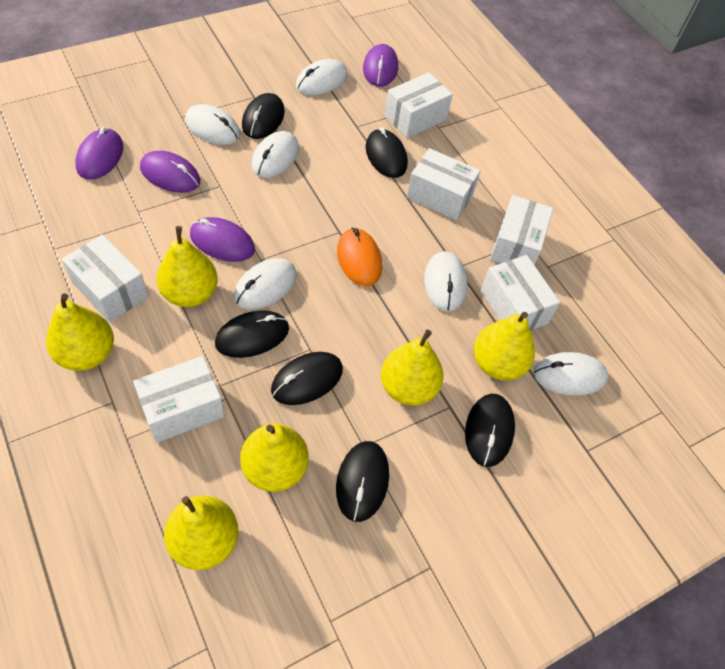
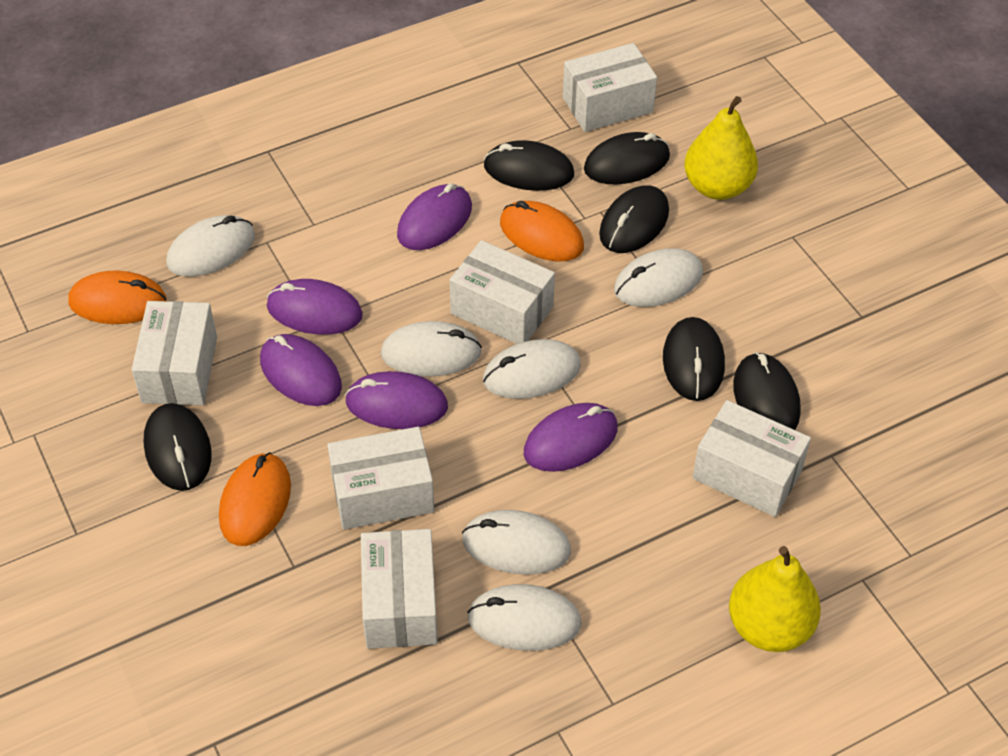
orange mouse: [337,228,382,286] = 1 -> [68,271,166,324] [219,452,291,546] [500,201,584,261] = 3
purple mouse: [75,127,123,180] [140,151,200,193] [190,217,255,262] [363,44,398,87] = 4 -> [260,334,342,406] [267,279,363,335] [345,371,448,429] [397,183,472,250] [524,403,618,472] = 5
yellow pear: [46,293,114,371] [156,226,218,307] [164,496,239,570] [240,423,309,492] [381,329,443,405] [474,312,535,381] = 6 -> [684,96,758,200] [729,546,821,652] = 2

